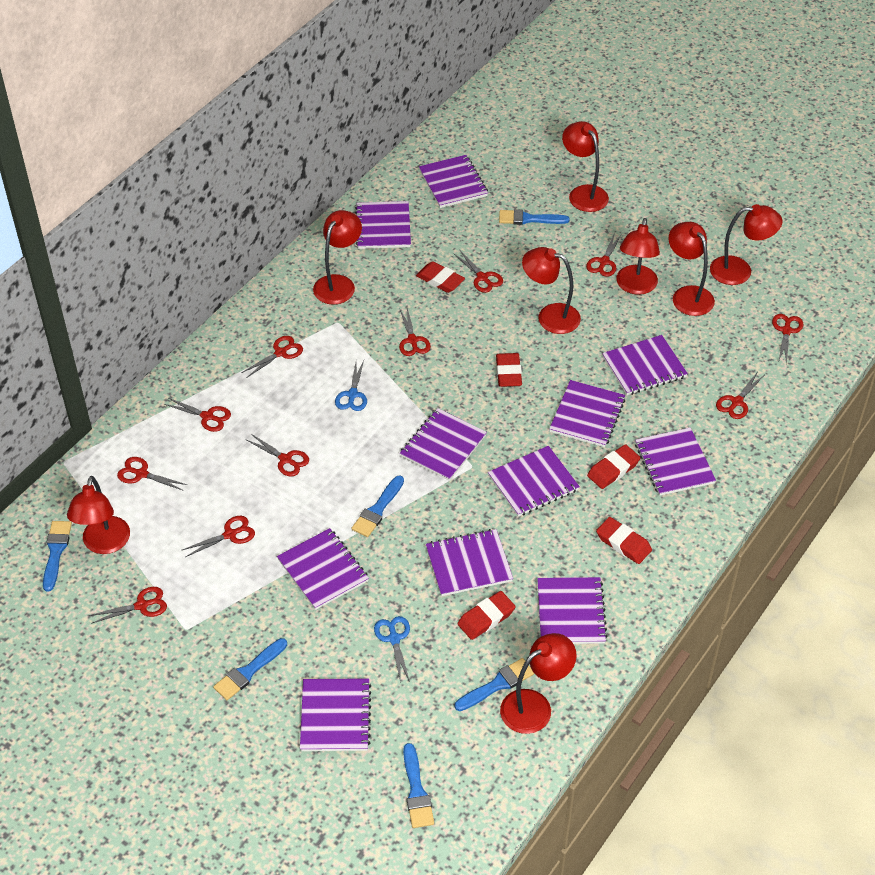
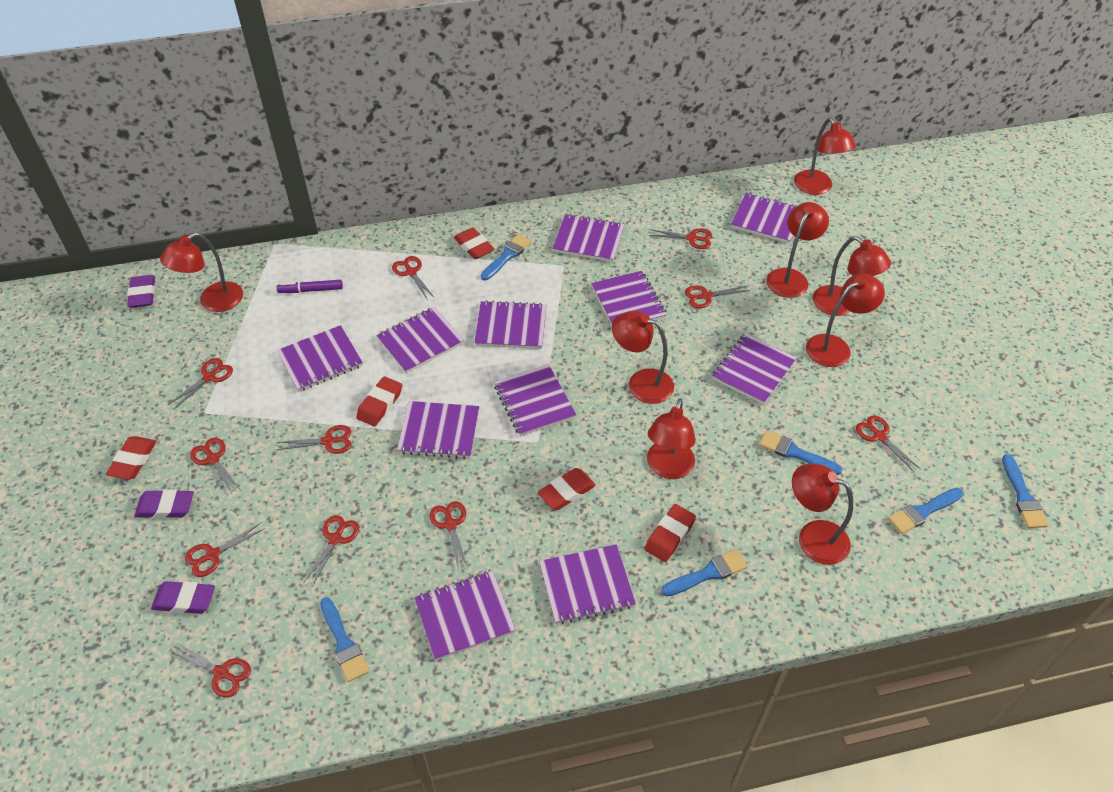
blue scissors: [335,360,367,411] [374,616,410,683] = 2 -> none = 0
purple eraser: none = 0 -> [127,275,155,308] [134,489,194,519] [151,581,215,614] = 3
purple marker: none = 0 -> [277,280,343,293] = 1

